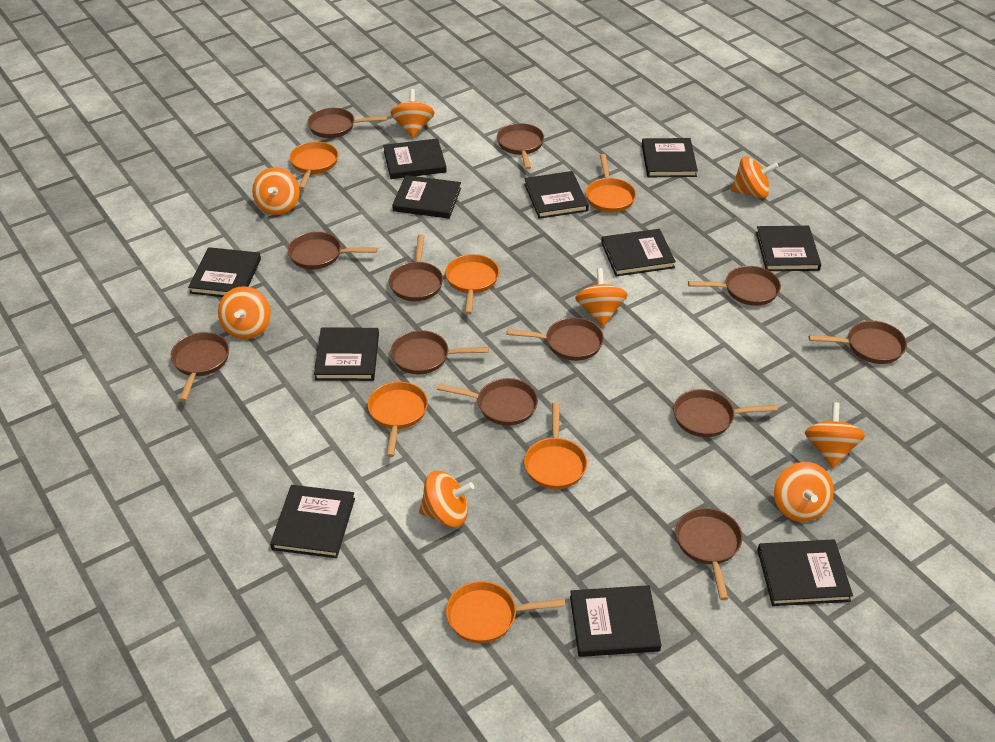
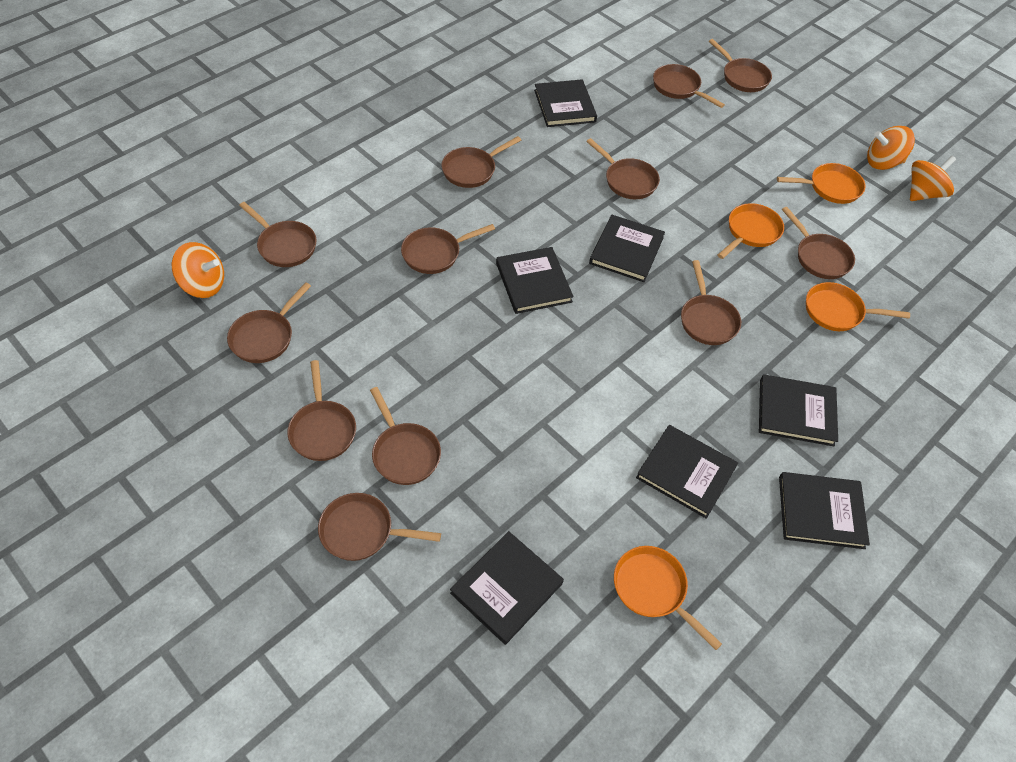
black book: [188,247,261,297] [270,485,355,558] [314,328,379,381] [383,138,446,179] [392,175,461,219] [524,171,589,219] [570,585,661,657] [601,229,676,276] [642,138,698,177] [756,226,821,271] [757,539,853,606] = 11 -> [450,531,564,645] [496,247,574,314] [534,79,597,127] [589,215,665,282] [636,425,738,519] [759,374,838,446] [779,472,870,549] = 7
orange pan: [290,142,338,190] [368,382,428,457] [445,254,499,315] [446,581,565,643] [524,403,587,489] [586,154,636,213] = 6 -> [614,546,722,650] [718,203,784,259] [777,163,865,204] [806,282,910,331] = 4
orange spinning top: [218,286,271,339] [252,167,300,215] [391,89,435,138] [419,471,474,527] [575,268,628,327] [731,157,778,198] [774,462,834,522] [805,402,865,468] = 8 -> [172,242,224,298] [867,126,915,170] [910,156,956,201] = 3

